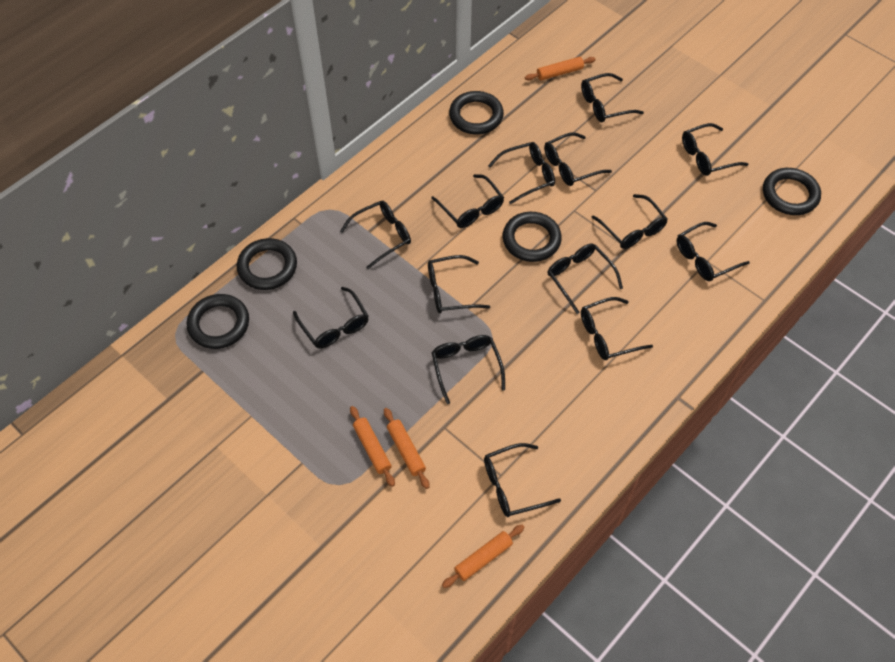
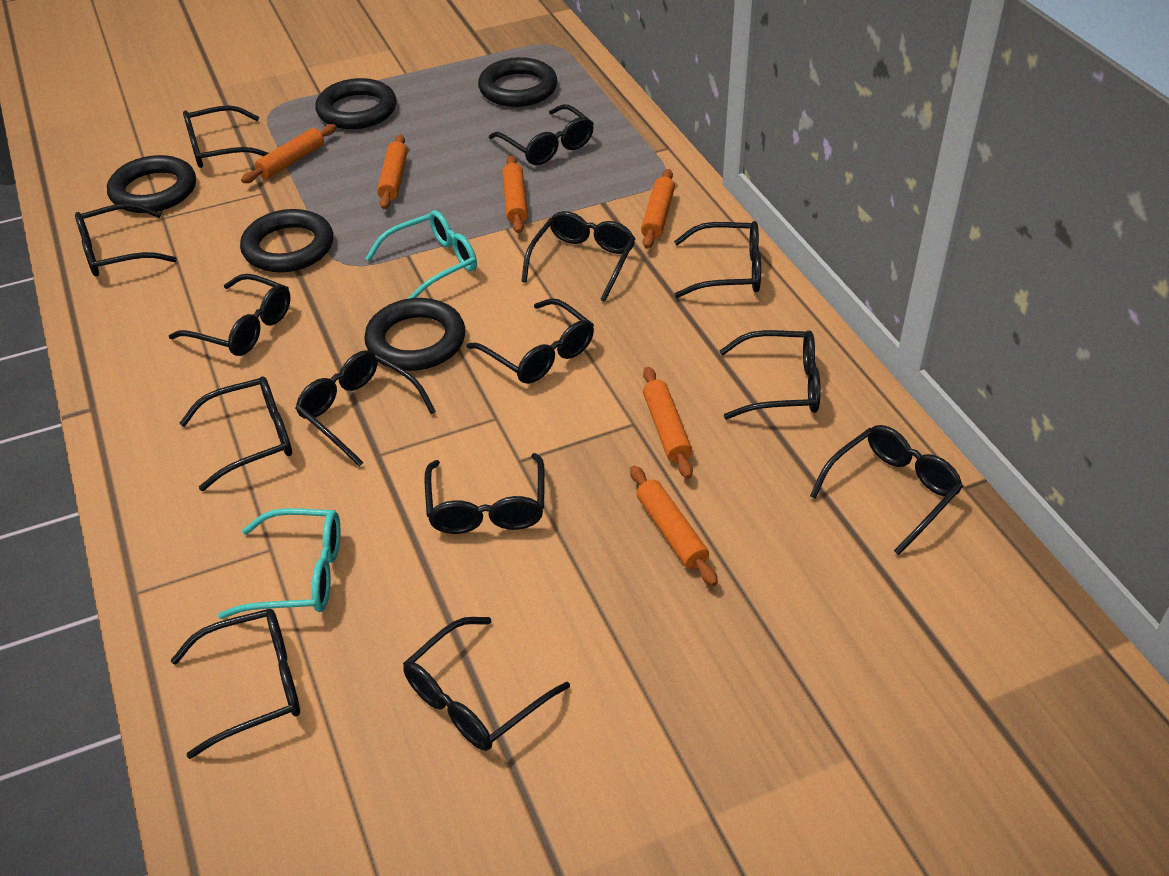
orange rolling pin: [350,406,395,487] [384,408,429,489] [442,525,525,588] [525,57,596,81] = 4 -> [241,124,336,183] [377,134,407,209] [502,155,528,233] [630,466,718,586] [641,169,675,249] [643,367,693,479] = 6
turquoise glasses: none = 0 -> [218,508,341,619] [365,210,477,299] = 2

